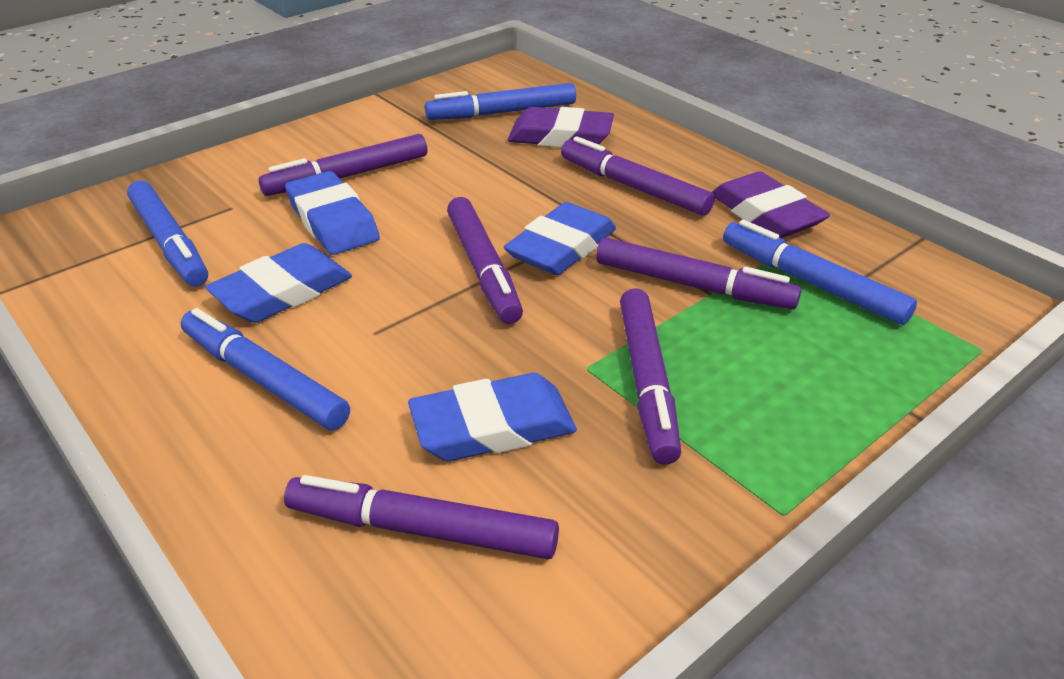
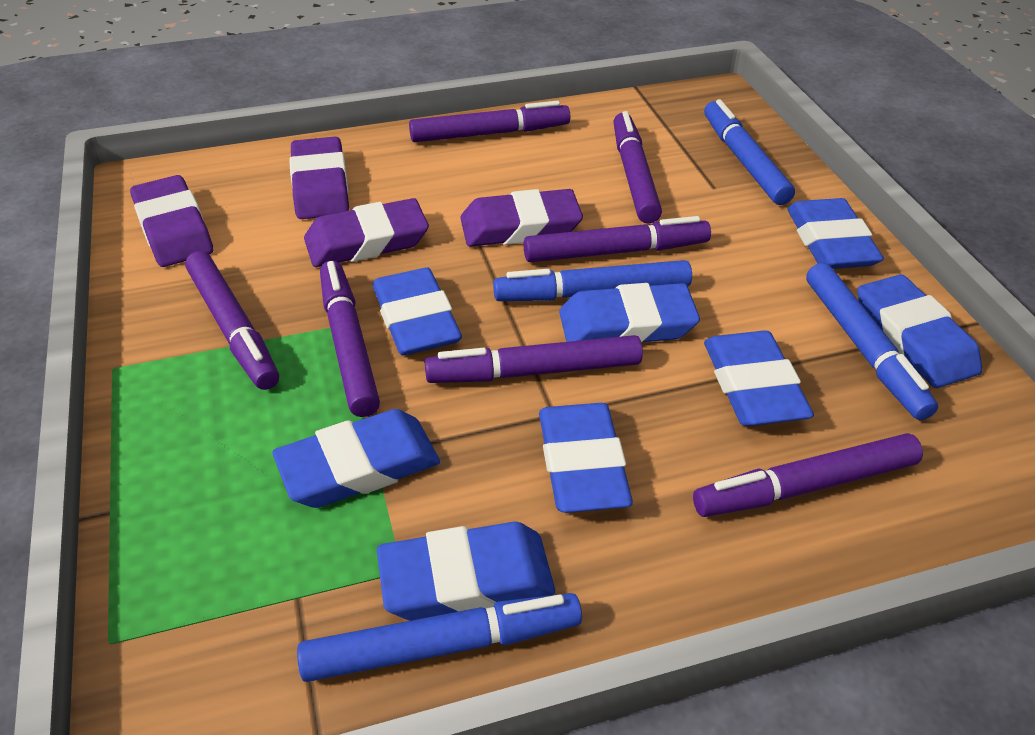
blue eraser: [205,243,352,323] [285,171,380,255] [408,373,577,461] [504,202,616,275] = 4 -> [272,409,440,508] [373,268,462,355] [377,522,555,621] [539,403,633,513] [559,283,700,343] [704,331,814,426] [787,198,884,269] [858,274,982,388] = 8
purple eraser: [508,107,614,147] [712,172,830,238] = 2 -> [130,175,213,267] [289,137,349,219] [304,198,429,267] [460,189,583,247] = 4
purple marker: [259,134,427,196] [284,475,559,559] [447,197,523,324] [561,136,715,216] [596,237,802,309] [620,288,681,465] = 6 -> [185,251,279,390] [320,261,380,417] [409,101,570,142] [425,335,643,383] [524,216,711,262] [613,111,662,223] [693,433,923,517] = 7

